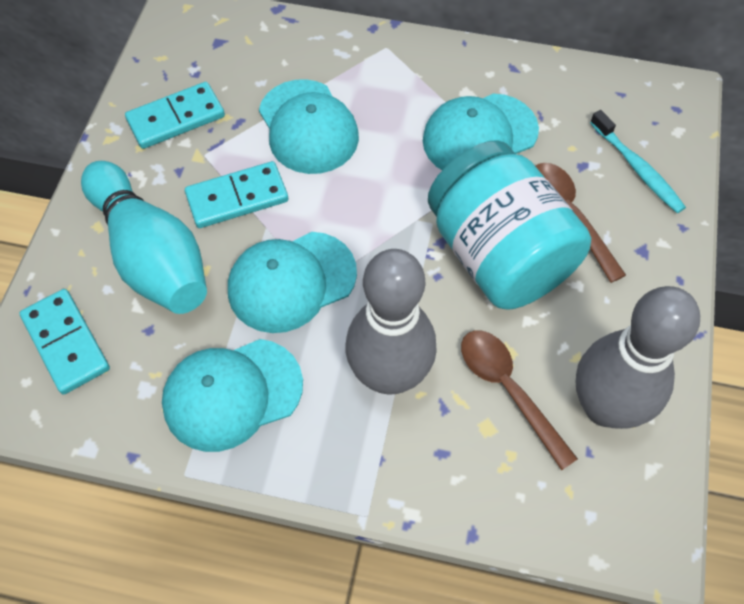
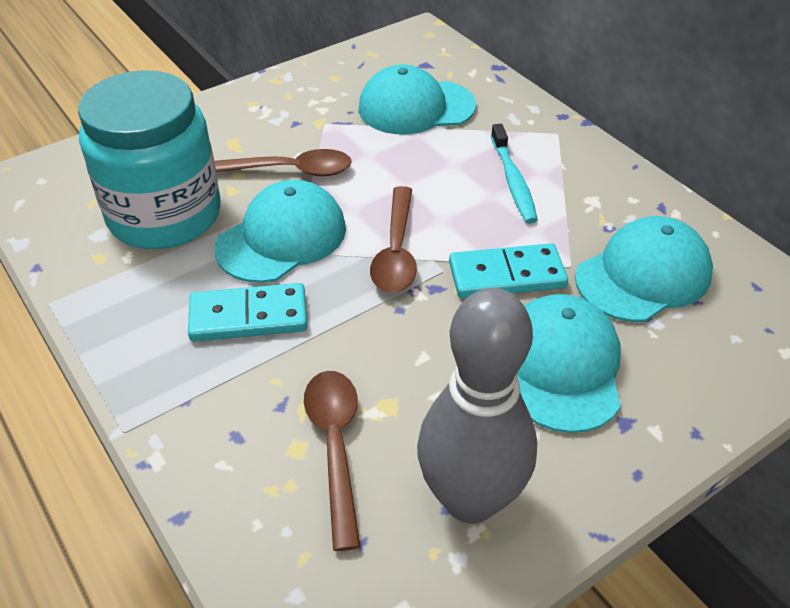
brown spoon: [461,330,578,470] [536,163,626,283] = 2 -> [214,149,352,176] [304,371,360,551] [370,186,417,293] = 3
grey bowling pin: [346,249,437,395] [576,286,700,429] = 2 -> [417,288,537,524] = 1
turquoise bowling pin: [81,161,207,314] = 1 -> none = 0
turquoise domino: [19,289,110,395] [125,82,225,149] [185,161,288,228] = 3 -> [188,283,307,342] [449,243,568,298] = 2

